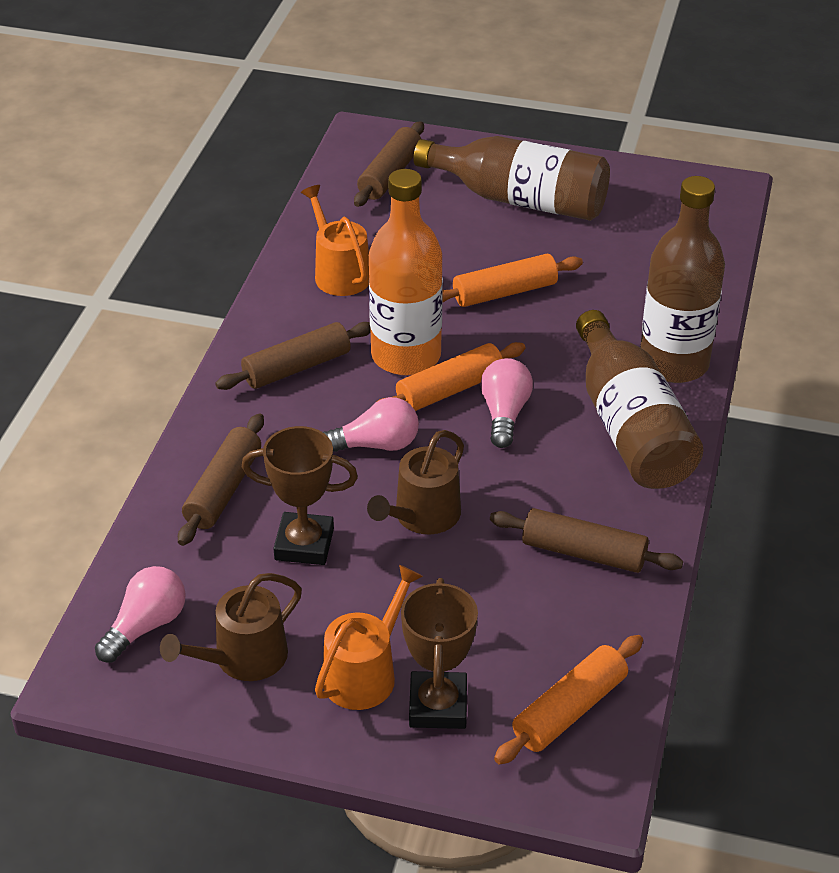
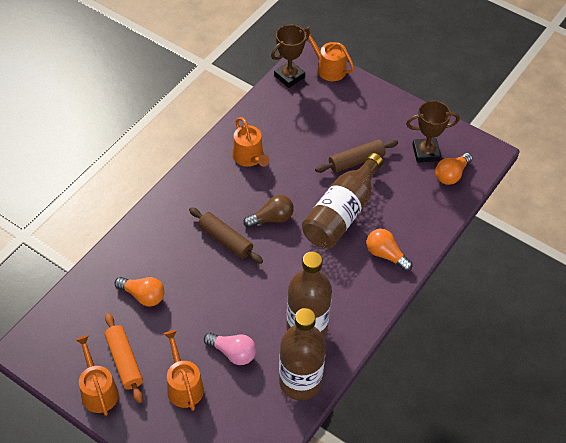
brown light bulb: none = 0 -> [243,195,294,228] = 1
brown rolling pin: [178,413,264,546] [215,322,371,390] [354,121,424,207] [490,508,683,573] = 4 -> [189,207,263,264] [315,140,398,173] = 2
brown watering can: [160,573,302,681] [367,430,464,534] = 2 -> none = 0
orange bottle: [369,169,443,375] = 1 -> none = 0
orange light bulb: none = 0 -> [115,277,164,307] [367,229,412,271] [435,153,473,185] = 3
orange rolling pin: [378,342,526,411] [442,254,583,307] [494,635,643,764] = 3 -> [105,313,143,403] = 1
orange watering can: [301,185,369,296] [315,565,423,710] = 2 -> [75,335,119,416] [164,330,204,411] [232,117,270,167] [305,27,355,81] = 4
pink light bulb: [95,566,186,663] [323,397,419,452] [480,358,533,448] = 3 -> [204,333,256,365] = 1

